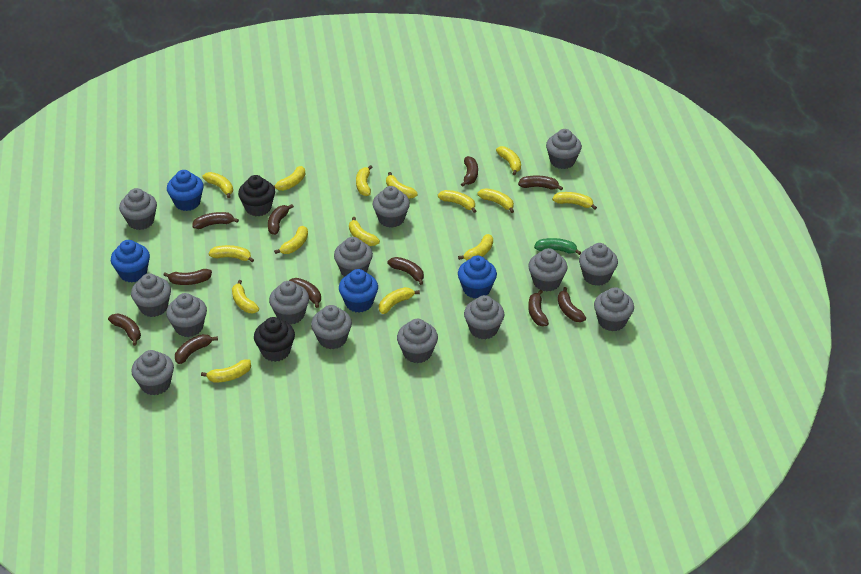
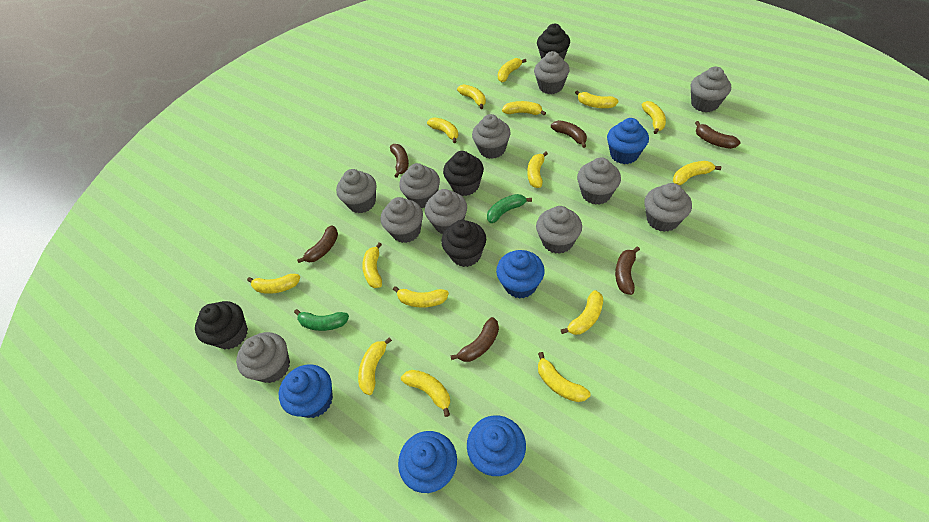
black cupcake: [238,175,275,216] [254,317,295,362] = 2 -> [195,301,248,349] [441,220,486,267] [443,151,484,196] [537,24,570,59] = 4
blue cupcake: [111,240,150,283] [167,170,204,211] [339,269,378,313] [458,256,497,299] = 4 -> [279,364,333,418] [398,431,457,493] [467,415,526,476] [496,250,545,299] [607,118,649,164] = 5
brown banana: [108,313,141,346] [164,269,212,285] [175,334,218,364] [192,212,239,229] [268,204,294,235] [289,278,321,308] [388,257,424,285] [461,156,478,186] [518,175,563,190] [528,290,549,327] [558,287,586,322] = 11 -> [297,225,338,263] [390,144,409,178] [450,317,499,362] [551,120,587,148] [615,246,640,295] [695,121,741,149] = 6
green banana: [534,238,581,255] = 1 -> [294,309,349,331] [487,194,532,223] = 2
grey cupcake: [119,188,157,230] [131,273,171,317] [131,350,174,395] [166,293,207,337] [269,281,309,324] [311,305,352,349] [334,237,373,277] [373,186,410,228] [397,319,438,363] [464,295,504,339] [528,248,568,292] [546,129,582,169] [579,243,618,286] [594,287,634,332] = 14 -> [236,332,290,383] [336,169,376,213] [381,197,423,243] [399,163,440,208] [425,189,467,234] [472,114,511,159] [534,51,570,94] [536,206,582,254] [577,157,621,205] [644,183,692,232] [691,67,731,112] = 11

